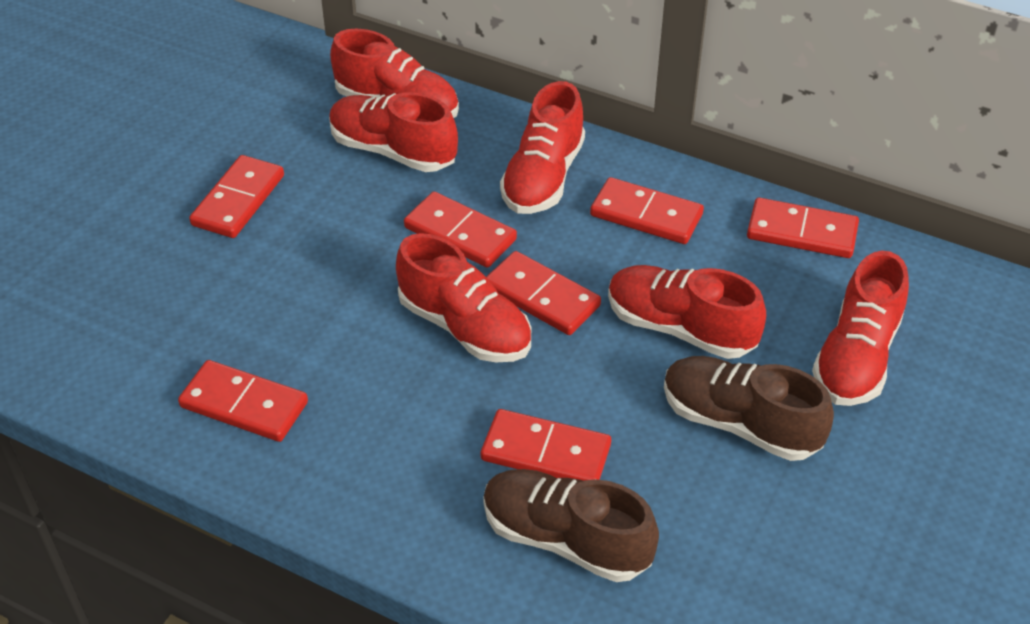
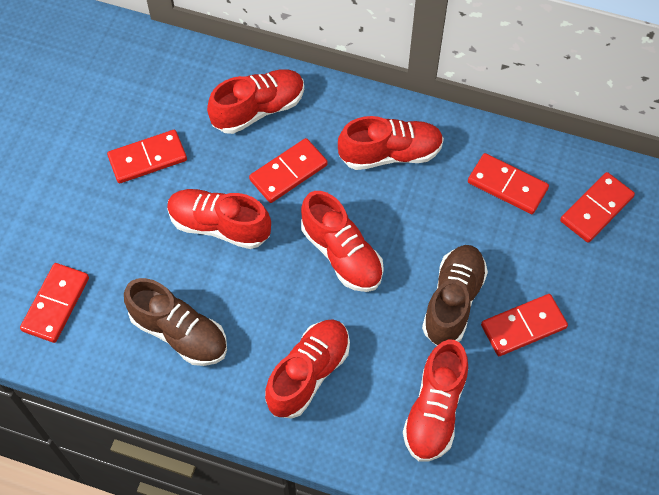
red domino: [178,360,308,442] [189,155,284,238] [404,192,517,268] [481,409,611,481] [486,251,601,335] [590,177,704,244] [747,198,859,258] = 7 -> [20,263,89,343] [107,130,187,183] [249,138,328,203] [468,153,549,214] [481,294,568,356] [560,172,635,243] = 6

